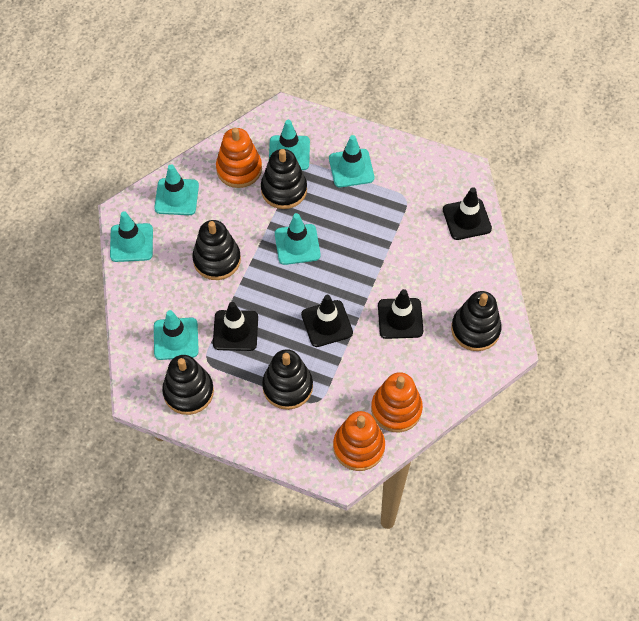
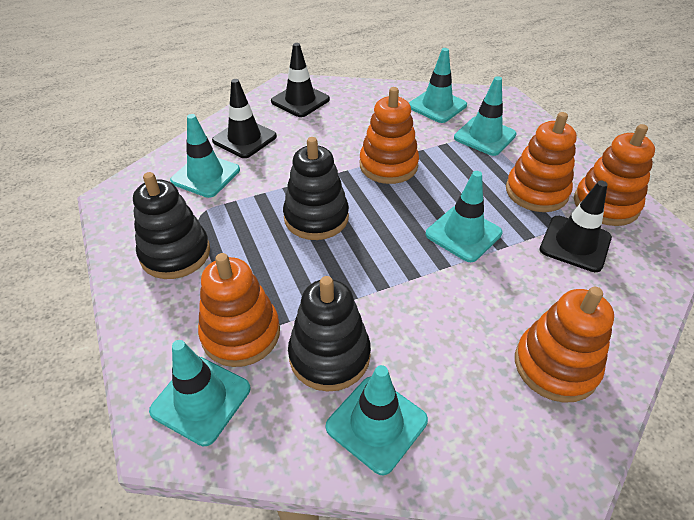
black stacking toy: [162,355,214,415] [192,220,241,280] [261,149,307,209] [262,349,313,410] [451,291,502,351] = 5 -> [133,172,210,279] [283,137,349,240] [288,276,371,392] = 3
black traffic cone: [213,302,258,351] [301,295,353,347] [378,289,423,339] [443,187,492,240] = 4 -> [212,79,277,158] [271,43,330,117] [540,181,612,272] = 3
orange stacking toy: [216,128,262,188] [333,411,385,471] [371,372,423,432] = 3 -> [198,253,280,367] [360,87,419,184] [506,112,577,212] [515,287,614,403] [574,124,655,226] = 5

